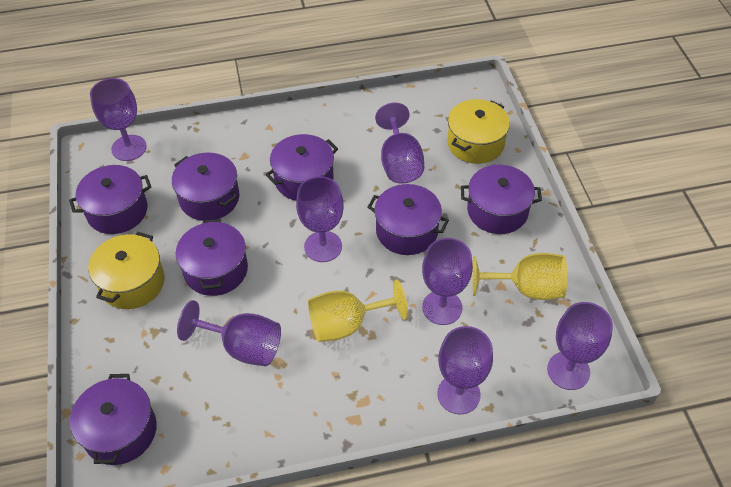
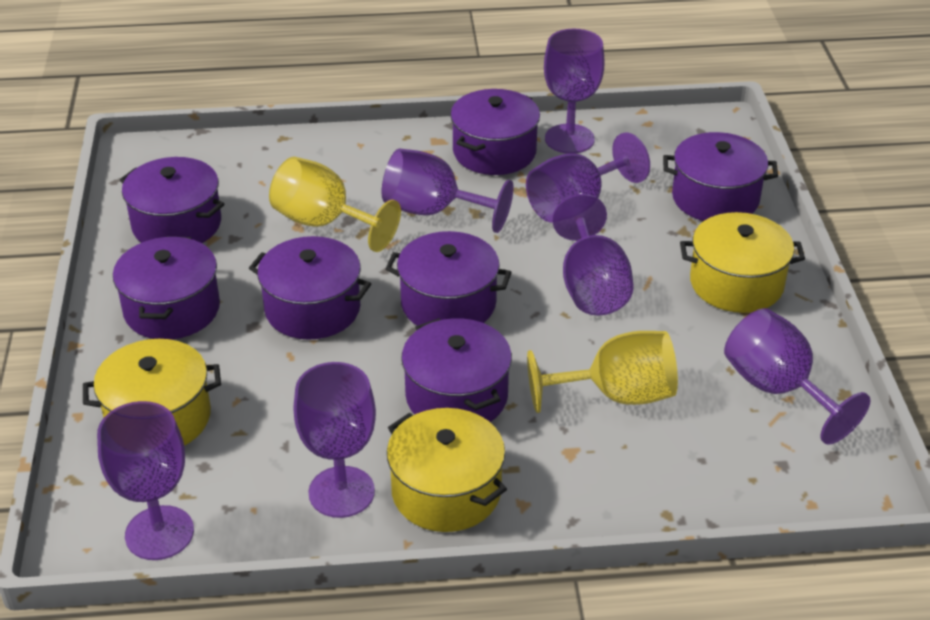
yellow pot: [88,232,164,309] [447,99,510,164] = 2 -> [83,339,221,446] [387,408,507,532] [680,212,805,313] = 3

